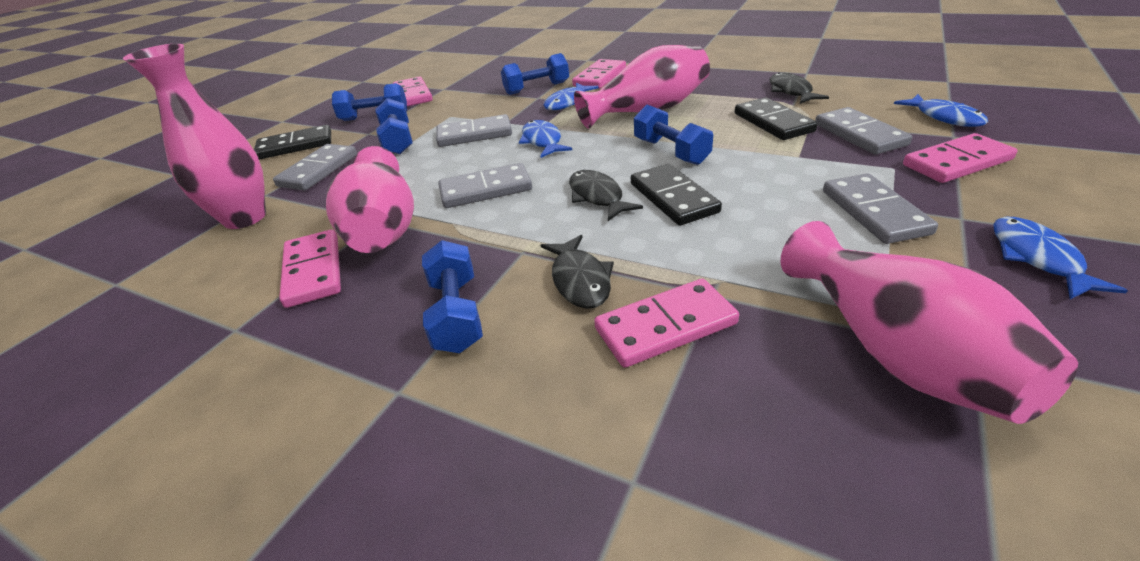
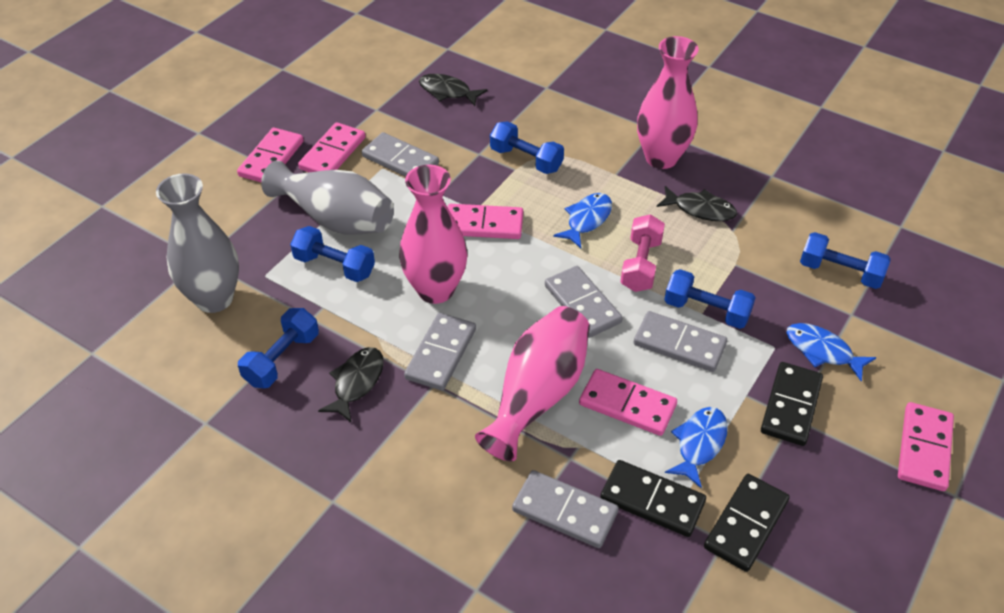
blue fish: [519,120,572,158] [544,83,599,110] [894,94,988,127] [993,217,1128,299] = 4 -> [553,193,612,248] [665,407,728,488] [786,323,876,381] = 3
grey vase: none = 0 -> [156,173,239,313] [261,161,394,235] = 2
pink dumbbell: none = 0 -> [620,214,665,292] = 1
pink vase: [123,44,266,229] [326,146,414,253] [574,45,710,129] [780,221,1078,424] = 4 -> [399,165,467,304] [475,306,590,461] [637,36,699,169] = 3

